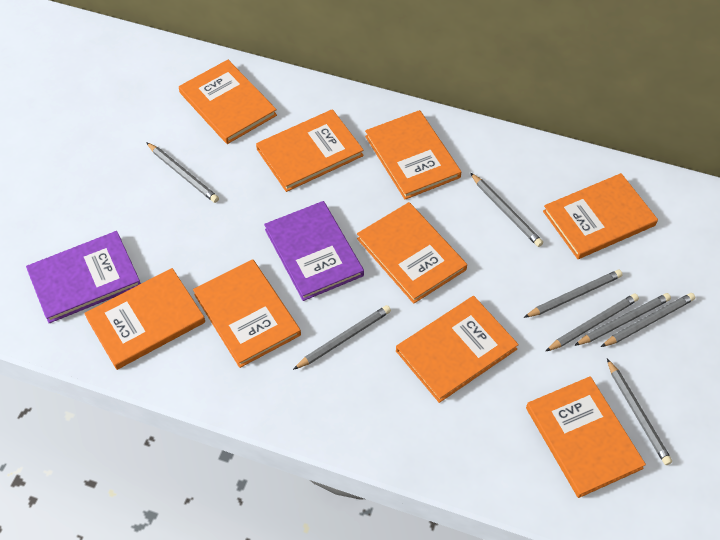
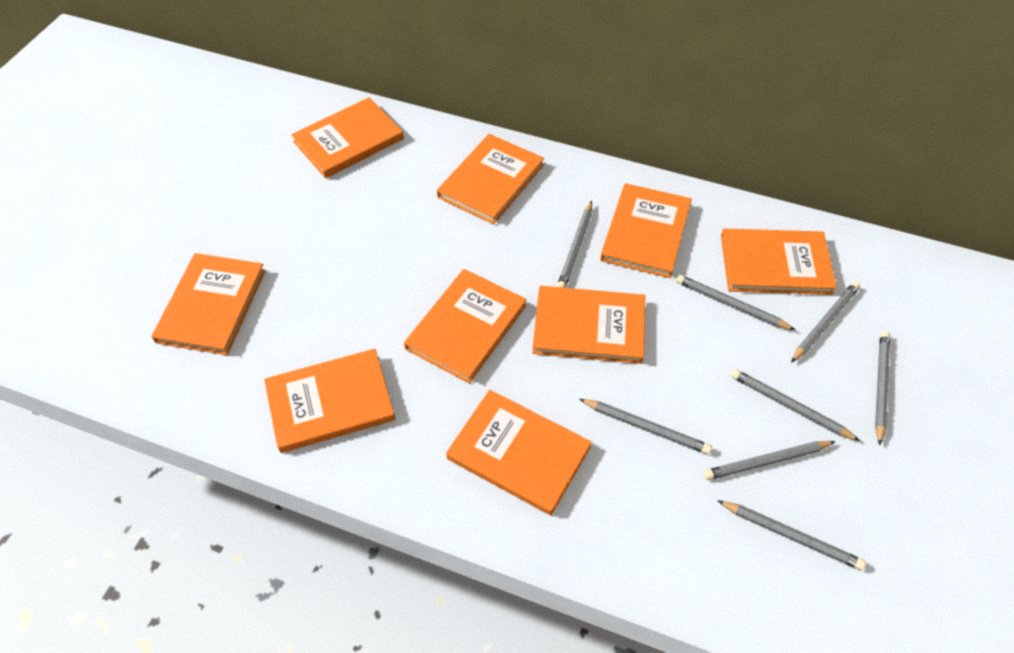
purple book: [26,231,141,323] [264,201,364,301] = 2 -> none = 0

